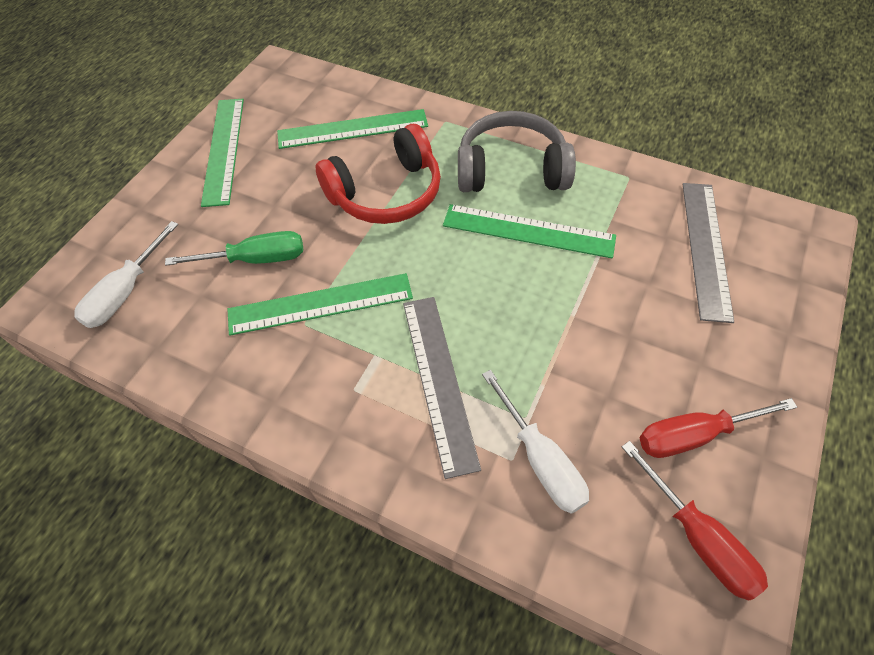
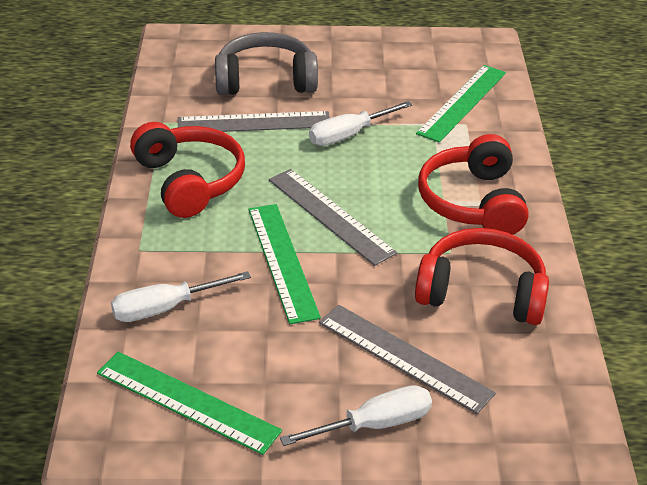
green ruler: [201,99,244,207] [227,273,413,336] [277,109,428,149] [443,204,616,258] = 4 -> [97,352,282,455] [249,204,321,324] [416,65,506,143] = 3
green screwdriver: [165,231,303,266] = 1 -> none = 0
grey ruler: [403,297,481,479] [683,183,734,323] = 2 -> [178,111,330,132] [269,169,397,266] [319,305,496,414] = 3
red headphones: [315,124,441,224] = 1 -> [130,122,245,218] [415,228,549,325] [418,134,529,235] = 3
red screwdriver: [622,441,768,601] [639,398,797,458] = 2 -> none = 0
white screwdriver: [74,221,178,328] [482,370,589,514] = 2 -> [111,271,251,322] [280,385,432,446] [309,101,412,146] = 3

